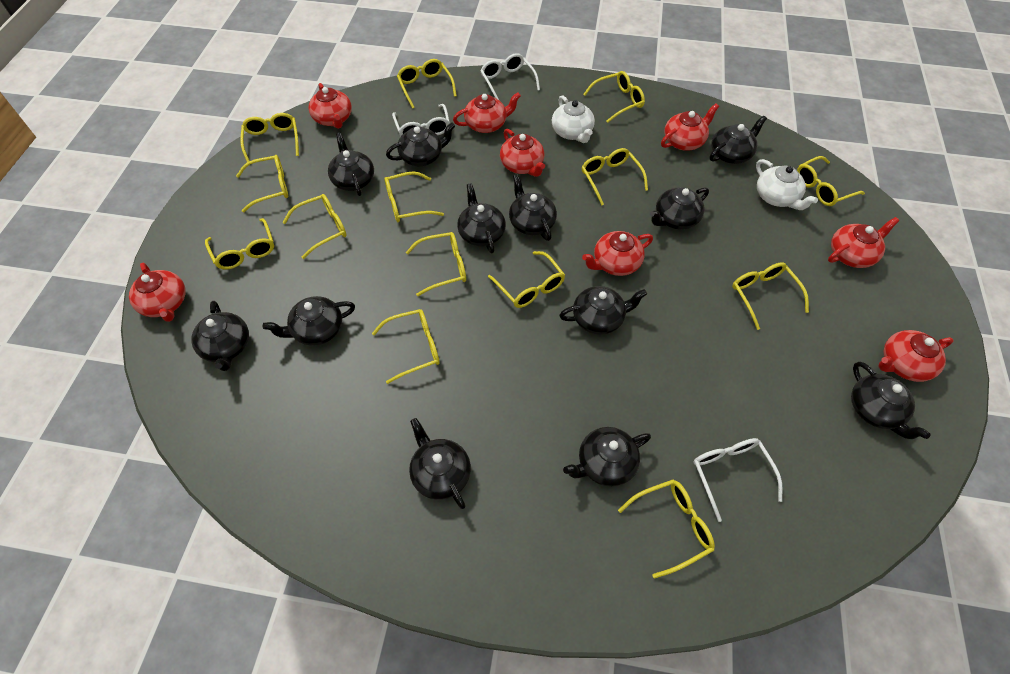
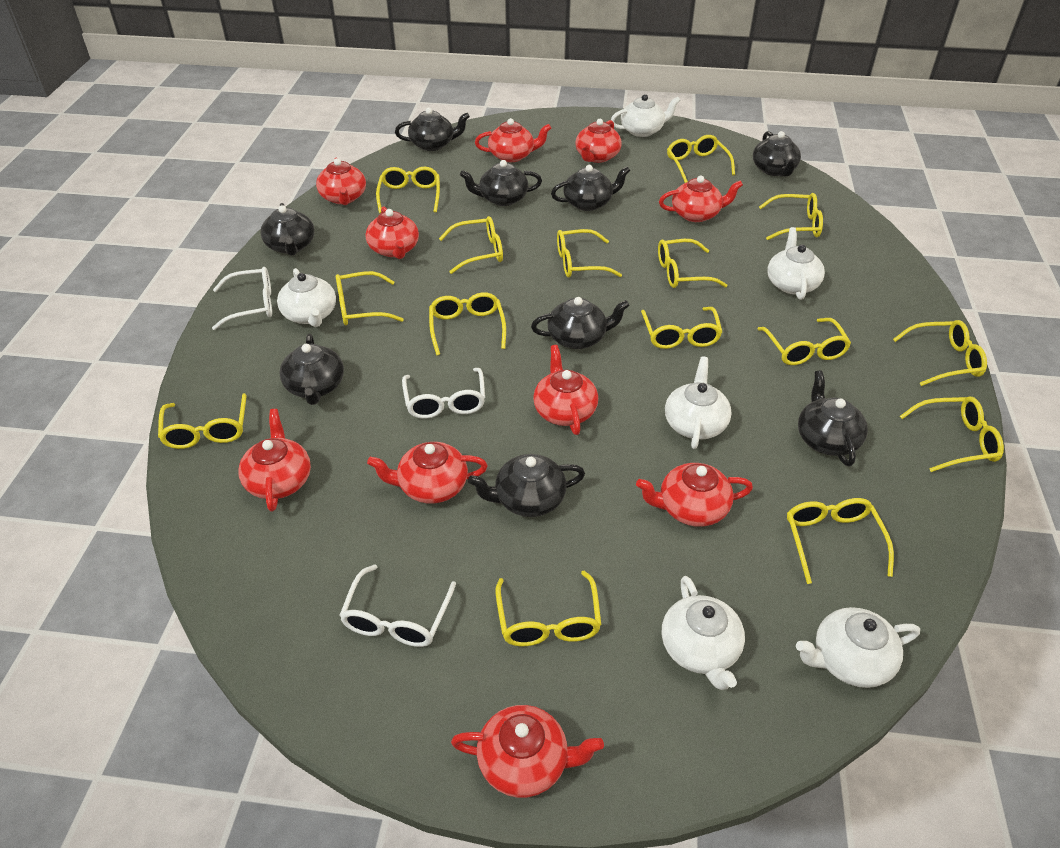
black teapot: [191,301,249,371] [263,296,355,346] [328,133,374,196] [386,123,455,166] [409,418,471,509] [457,183,506,253] [509,174,557,241] [559,286,647,335] [563,427,651,487] [650,187,709,230] [709,115,767,164] [851,362,931,439] = 12 -> [260,203,314,256] [279,334,344,405] [395,108,470,151] [460,160,542,206] [468,454,585,517] [531,297,630,349] [551,165,630,211] [753,131,801,177] [798,370,868,466] = 9
red teapot: [129,263,186,322] [308,83,352,129] [453,92,521,133] [500,129,545,177] [582,231,653,276] [661,104,719,151] [828,217,899,268] [879,330,954,382] = 8 -> [238,409,311,512] [316,158,366,205] [366,206,419,259] [367,442,488,504] [451,705,604,798] [475,118,551,162] [533,345,598,435] [575,119,622,163] [636,463,753,527] [659,175,743,222] = 10
white teapot: [552,95,595,143] [756,159,818,210] = 2 -> [277,268,336,327] [611,94,680,137] [662,576,745,690] [665,356,732,449] [767,227,825,300] [796,607,920,688] = 6
yellow glasses: [205,218,274,270] [236,155,288,212] [240,113,299,162] [283,194,347,259] [372,309,440,384] [384,171,444,222] [397,59,457,109] [406,232,466,296] [488,251,565,308] [581,148,648,206] [583,71,645,123] [618,479,715,579] [732,263,809,330] [797,156,865,206] = 14 -> [158,393,247,449] [336,271,404,325] [376,167,440,213] [429,292,506,355] [439,216,503,274] [496,571,601,646] [557,229,622,278] [641,307,722,349] [658,239,728,288] [667,135,735,183] [758,318,851,365] [759,193,823,240] [787,498,894,584] [893,320,987,386] [900,397,1004,472] = 15

